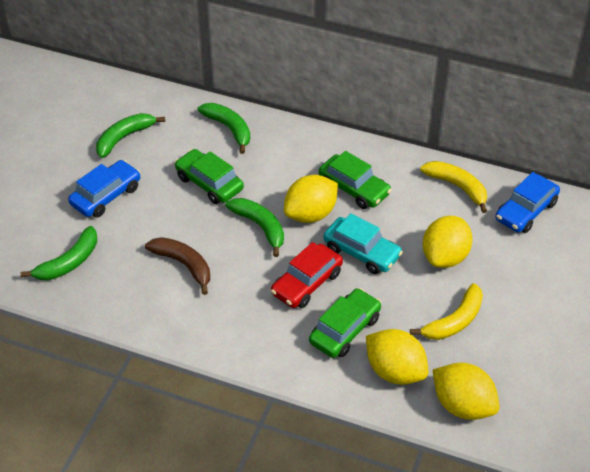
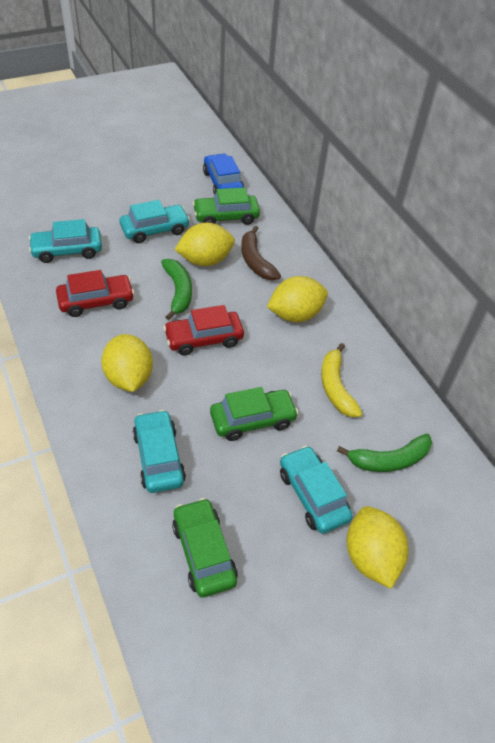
blue car: [68,160,140,218] [495,172,560,233] = 2 -> [203,153,244,195] = 1
green banana: [21,226,97,280] [96,113,165,158] [197,103,250,154] [225,198,284,257] = 4 -> [161,259,192,320] [337,433,432,472] = 2
red car: [271,242,343,308] = 1 -> [56,270,134,317] [163,305,244,356] = 2
turquoise car: [323,213,403,274] = 1 -> [29,219,102,263] [120,200,190,243] [133,410,186,493] [280,446,353,534] = 4
yellow banana: [410,283,483,340] [420,161,487,213] = 2 -> [321,343,363,417] = 1

